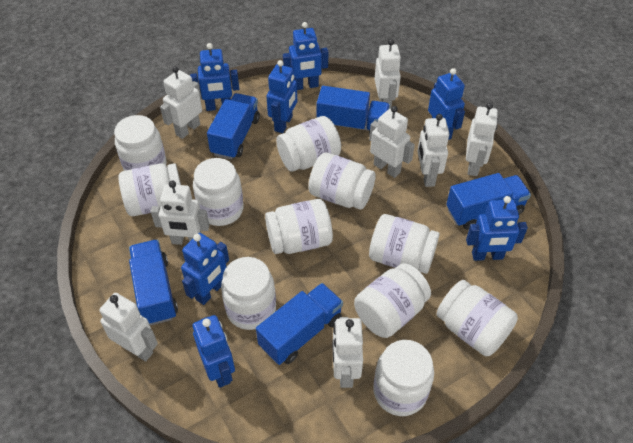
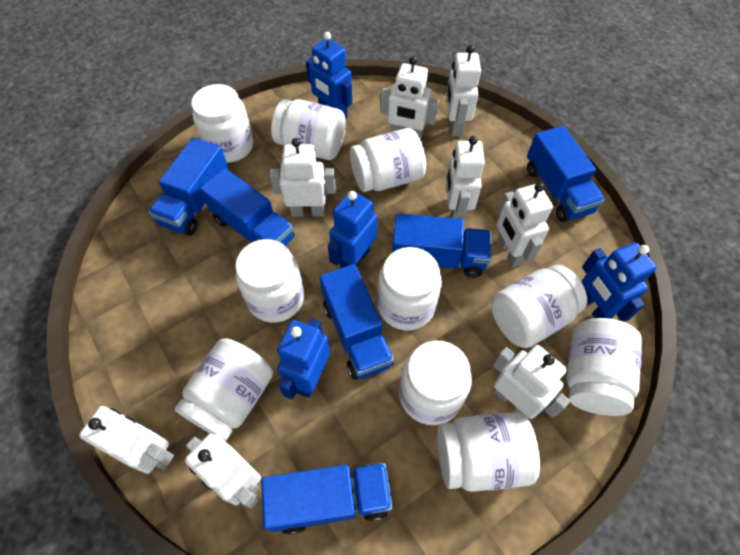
blue robot: [181,233,229,305] [190,43,239,111] [193,315,235,388] [266,60,297,133] [283,22,328,90] [428,68,465,140] [466,196,528,261] = 7 -> [277,318,330,399] [306,32,352,119] [328,191,377,268] [582,242,657,322] = 4
blue truck: [129,239,178,326] [207,93,260,160] [256,283,343,365] [317,86,390,135] [446,173,531,230] = 5 -> [148,137,229,235] [200,168,295,246] [261,463,393,535] [320,264,394,380] [392,214,491,278] [527,126,605,222] = 6
white jar: [114,115,166,171] [119,163,181,216] [193,158,244,226] [221,257,276,330] [265,199,333,254] [276,116,341,172] [308,152,376,210] [354,263,431,338] [369,214,440,274] [373,340,434,416] [437,280,518,356] = 11 -> [175,338,273,441] [191,84,254,163] [235,239,304,323] [271,99,346,160] [350,128,426,192] [377,247,442,331] [399,340,472,425] [437,412,540,492] [491,265,587,348] [567,318,642,416] = 10

